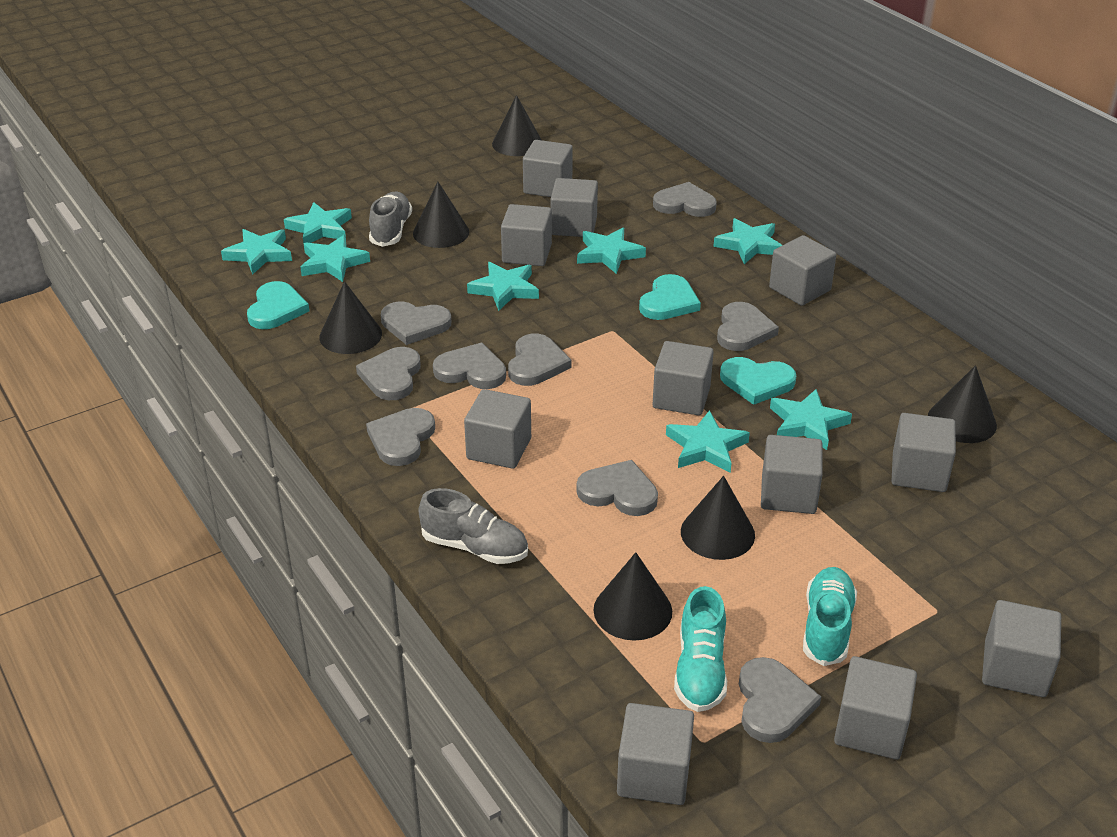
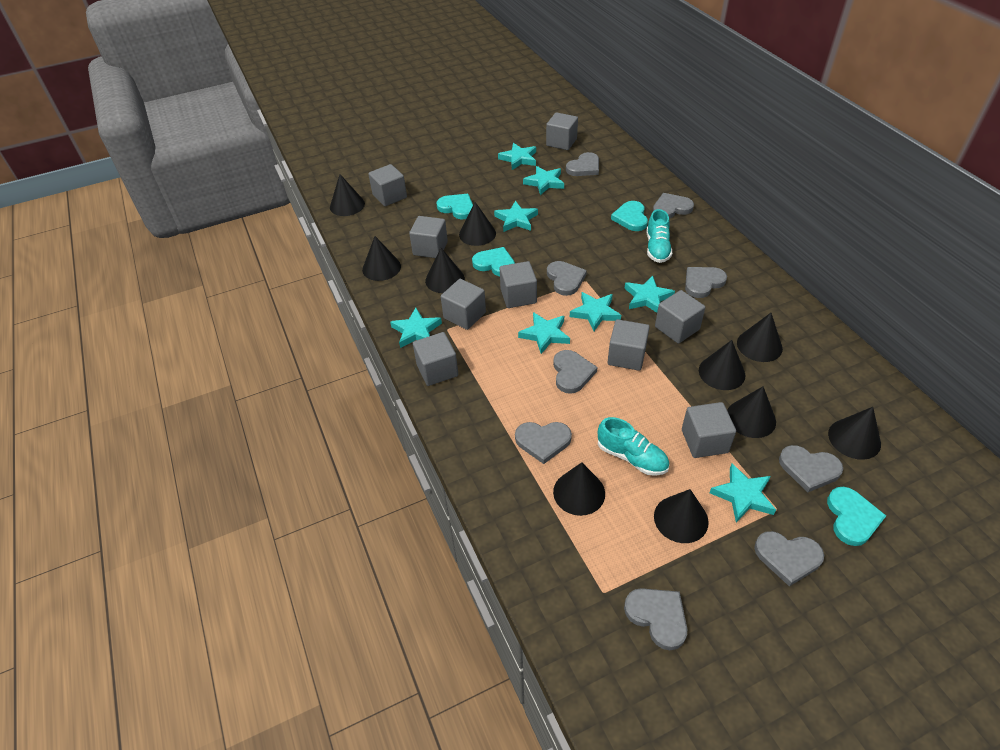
black cone: [319,281,382,354] [413,182,469,248] [492,95,541,156] [593,552,672,641] [681,476,755,560] [928,365,997,443] = 6 -> [330,174,365,216] [362,236,401,281] [425,248,465,293] [459,202,496,246] [553,462,605,516] [654,489,709,543] [699,340,745,390] [727,386,776,438] [737,313,783,362] [828,407,881,460] = 10
grey cube: [464,389,531,469] [501,204,552,266] [523,140,573,197] [550,178,598,237] [617,703,694,805] [653,341,714,415] [761,435,823,514] [769,235,836,306] [834,656,917,759] [892,413,956,492] [982,600,1061,697] = 11 -> [368,164,407,206] [409,216,448,258] [413,332,458,386] [441,279,486,330] [500,261,537,308] [546,112,578,150] [607,319,650,371] [655,290,705,344] [682,402,736,458] = 9
grey shoe: [369,191,412,247] [419,488,528,564] = 2 -> none = 0
turquoise heart: [247,281,310,329] [639,274,701,320] [720,357,796,405] = 3 -> [436,194,473,219] [472,247,515,276] [611,201,648,231] [827,487,886,546] = 4

